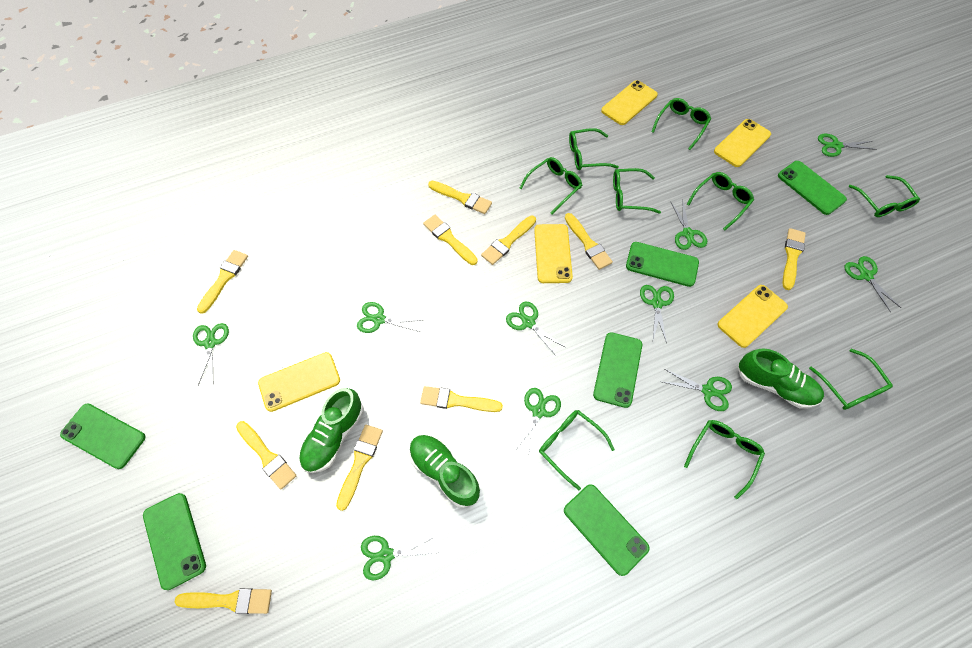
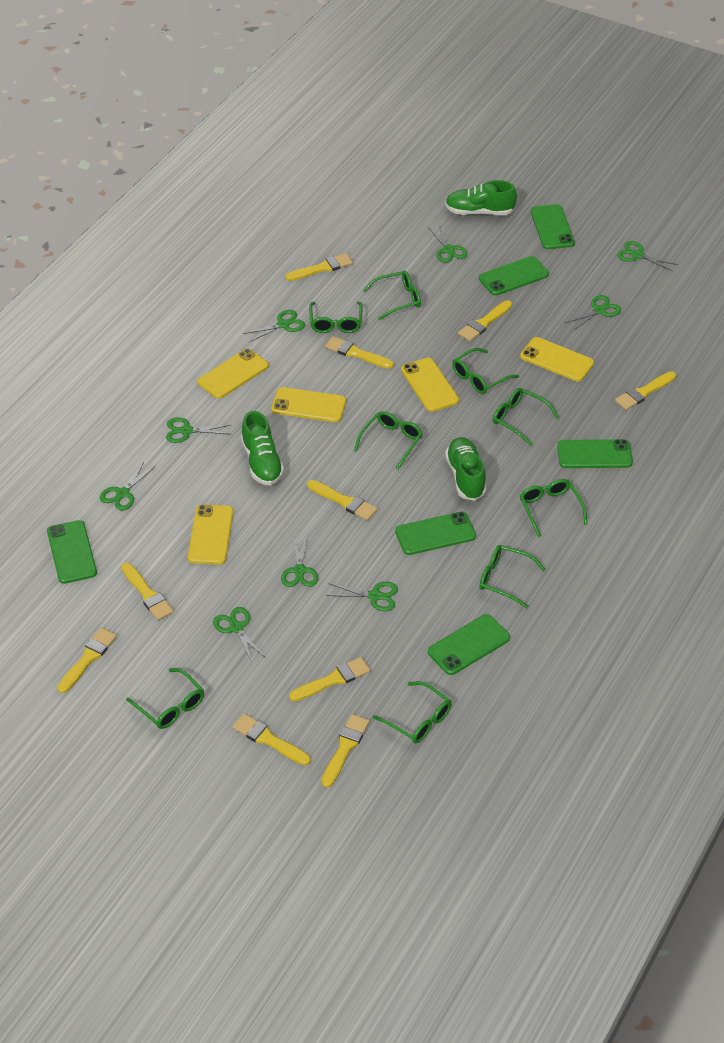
green scissors: [193,323,229,385] [357,302,422,333] [361,536,438,580] [506,302,566,356] [514,388,561,455] [640,285,674,343] [663,369,732,411] [670,201,707,250] [818,134,877,157] [845,256,901,312] = 10 -> [100,462,155,510] [166,417,230,443] [213,607,266,662] [243,310,305,342] [281,536,318,587] [326,582,398,611] [428,224,468,263] [565,295,621,331] [617,241,678,271] = 9

